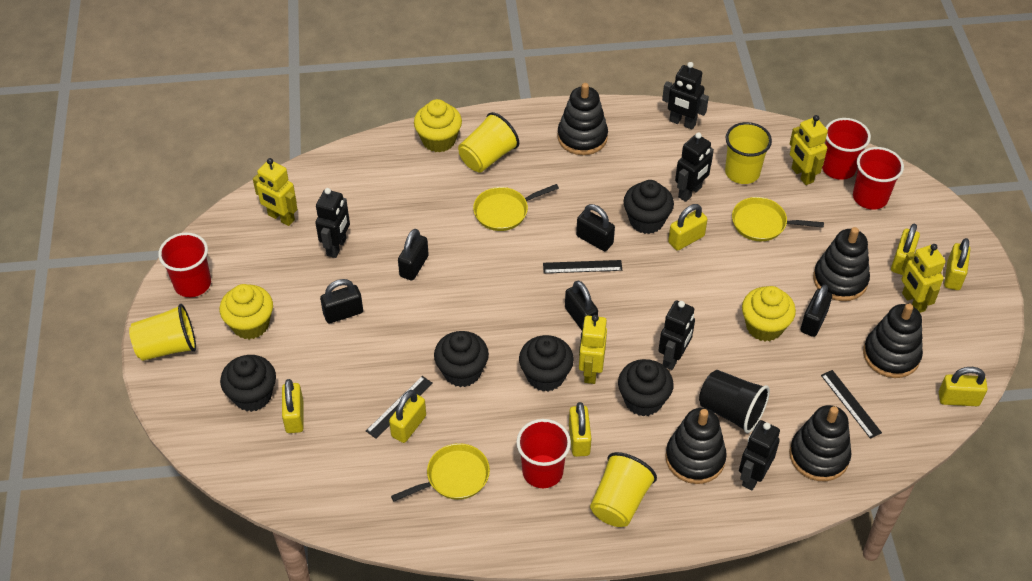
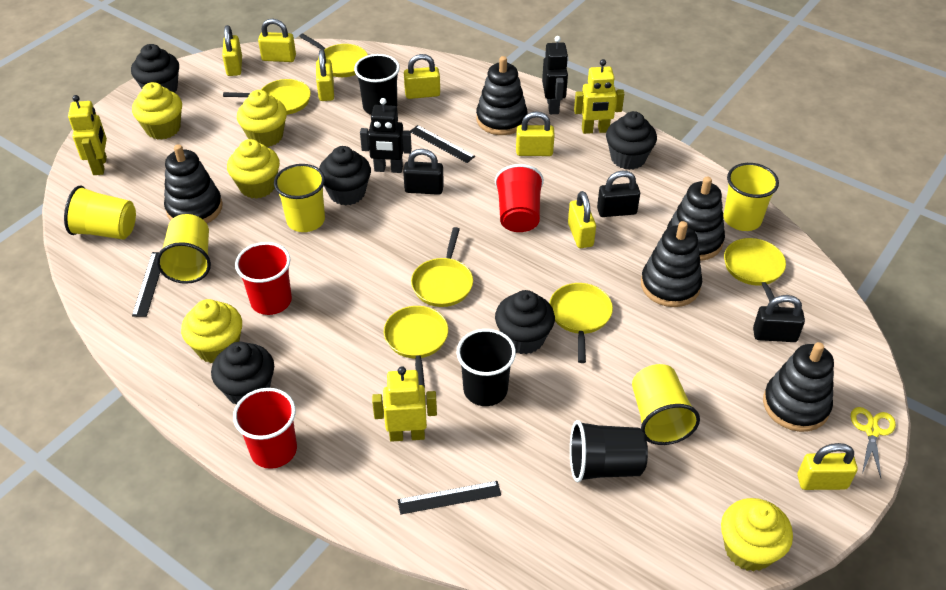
black cup: [699,370,770,433] = 1 -> [354,54,400,115] [456,329,516,406] [570,420,648,482] = 3
black padlock: [320,279,363,323] [398,229,429,280] [565,281,598,331] [576,204,615,251] [801,285,832,337] = 5 -> [403,149,444,195] [597,171,640,217] [753,295,805,342] = 3
black robot: [315,188,350,258] [658,300,695,370] [662,62,709,130] [675,132,714,202] [739,420,780,490] = 5 -> [360,98,412,173] [542,36,568,114] = 2
red cup: [158,233,211,297] [516,419,571,488] [822,118,871,180] [853,147,904,209] = 4 -> [233,388,297,469] [235,242,292,315] [495,164,544,232] = 3
yellow cup: [129,304,196,361] [458,112,519,172] [590,452,657,527] [725,122,772,184] = 4 -> [64,186,136,240] [156,214,211,284] [274,164,325,232] [632,364,700,445] [723,163,779,231] = 5
yellow cupcake: [220,284,273,339] [414,99,462,152] [742,286,796,341] = 3 -> [132,82,182,140] [181,299,242,363] [227,139,280,199] [237,90,287,147] [721,498,793,572] = 5
yellow pan: [391,443,490,502] [473,184,559,231] [732,197,824,241] = 3 -> [223,79,311,115] [299,34,368,77] [384,306,448,388] [411,227,473,307] [549,283,613,363] [724,238,786,307] = 6
yellow robot: [253,158,298,226] [579,315,607,384] [790,115,828,185] [901,244,945,313] = 4 -> [68,95,107,175] [372,366,437,442] [574,59,624,134] = 3
yellow scissors: none = 0 -> [851,407,896,478] = 1

